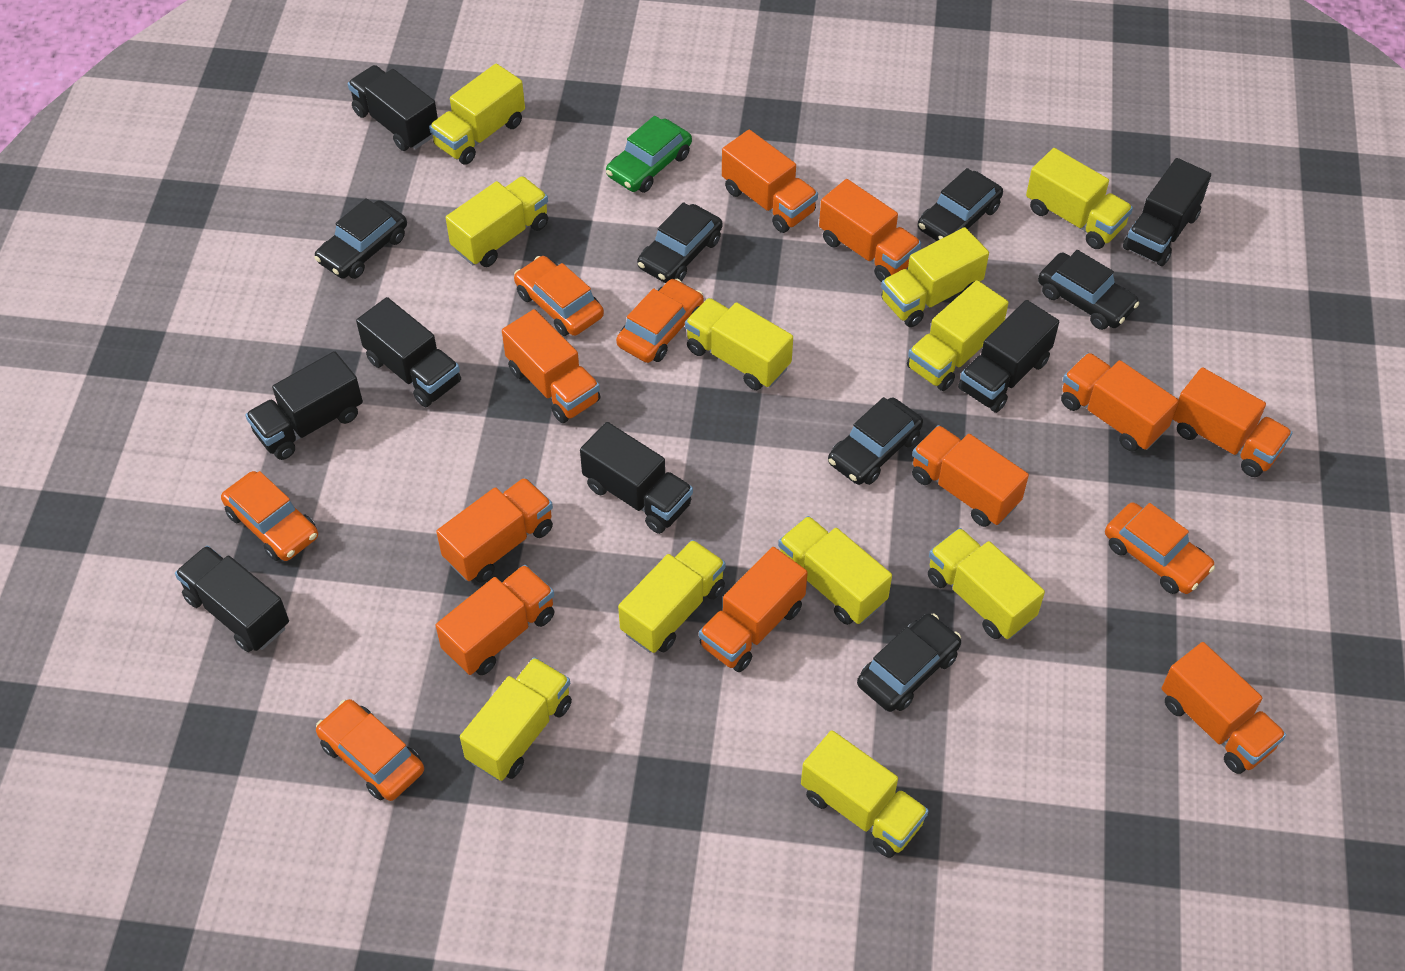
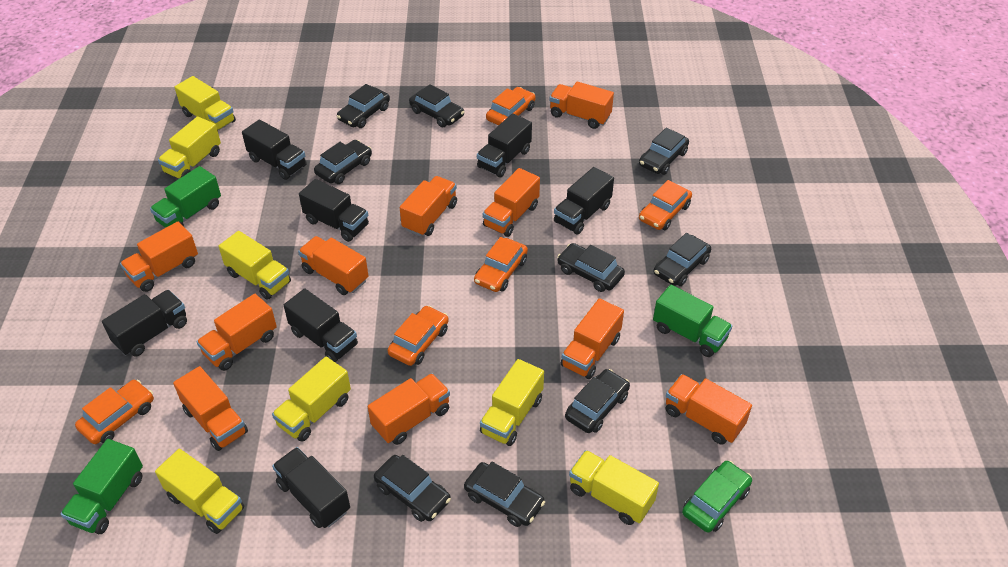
black car: [314,198,407,279] [637,202,723,283] [828,397,923,485] [857,613,961,712] [918,168,1003,241] [1038,250,1139,330] = 6 -> [314,140,372,184] [337,84,390,128] [374,455,451,522] [409,84,464,127] [464,462,545,527] [557,243,625,292] [565,369,630,433] [639,128,689,175] [653,233,711,286] = 9
green truck: none = 0 -> [61,439,143,534] [150,166,221,228] [653,285,732,357] = 3
yellow truck: [429,64,525,165] [446,176,548,267] [460,657,572,781] [618,540,726,653] [685,298,793,390] [778,516,892,625] [801,730,929,858] [881,227,989,327] [907,280,1009,391] [928,528,1045,639] [1026,148,1133,249] = 11 -> [155,449,244,534] [158,117,221,179] [174,76,236,130] [219,231,291,300] [272,357,351,442] [480,359,544,446] [569,450,659,525] = 7

